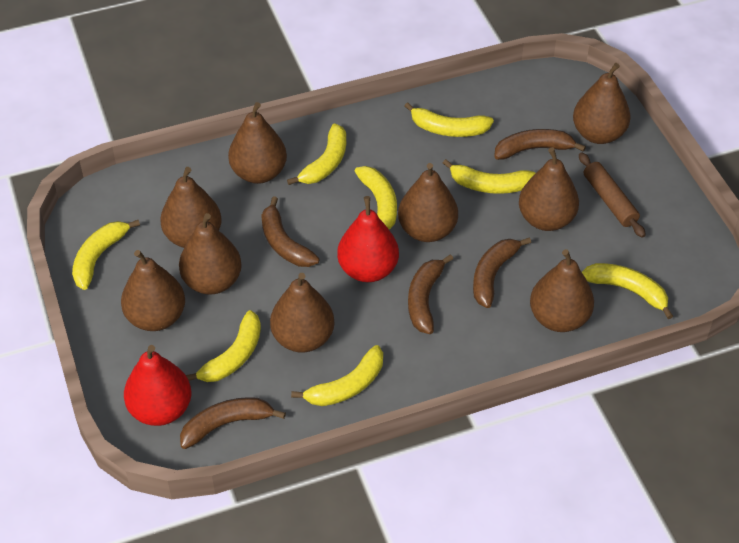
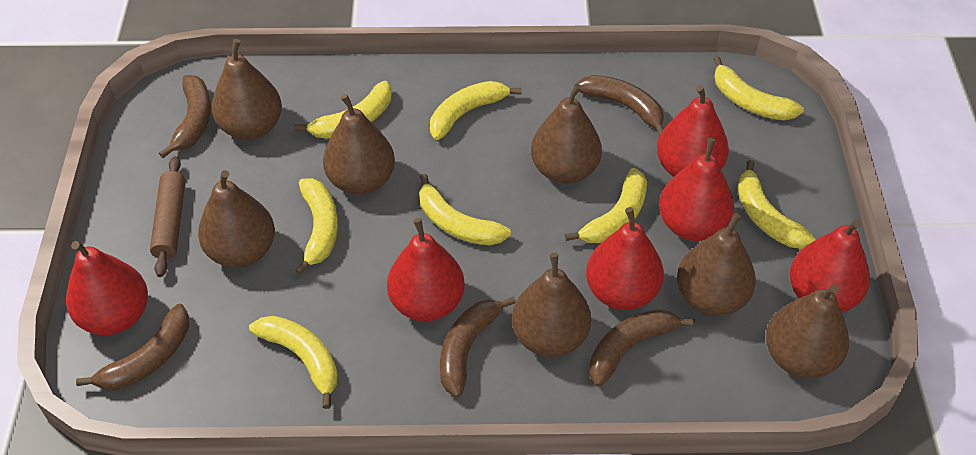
brown pear: [121,250,185,331] [160,167,222,248] [179,213,242,295] [228,102,287,184] [270,273,335,353] [398,163,458,242] [519,147,579,231] [530,249,594,332] [573,63,631,144] = 9 -> [198,170,275,268] [212,39,282,140] [323,94,395,195] [512,253,591,357] [531,84,602,184] [677,213,756,316] [766,284,849,378] = 7
red pear: [124,345,191,426] [337,196,399,282] = 2 -> [66,241,148,335] [387,218,465,321] [586,207,664,310] [657,85,729,177] [659,138,734,241] [790,219,870,312] = 6

